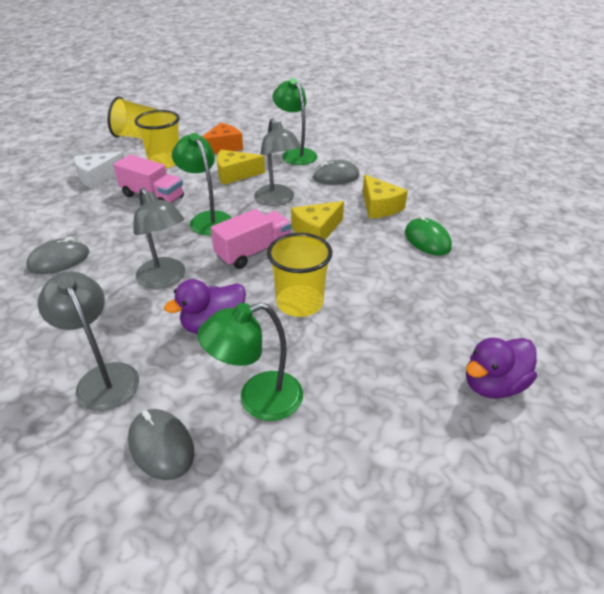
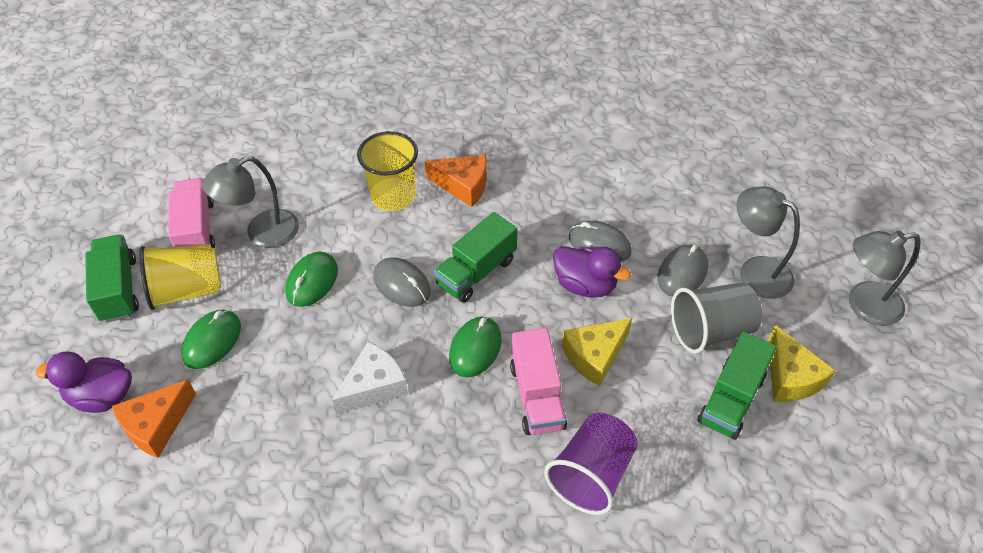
green lamp: [172,133,232,236] [197,303,303,421] [272,78,317,165] = 3 -> none = 0
green mouse: [405,215,452,256] = 1 -> [182,310,241,369] [285,252,338,307] [449,317,502,378] = 3
green truck: none = 0 -> [85,235,139,323] [434,212,517,303] [697,331,777,440] = 3
grey cup: none = 0 -> [671,283,762,354] = 1
orange cheese: [202,123,243,154] = 1 -> [112,379,196,458] [425,155,487,207] = 2
purple cup: none = 0 -> [544,413,638,515] = 1
yellow cheese: [217,150,265,185] [291,201,344,240] [363,174,408,218] = 3 -> [562,318,632,386] [768,325,836,402] = 2
yellow cup: [108,97,158,139] [135,110,180,168] [267,233,332,317] = 3 -> [139,244,221,310] [357,131,418,211] = 2

